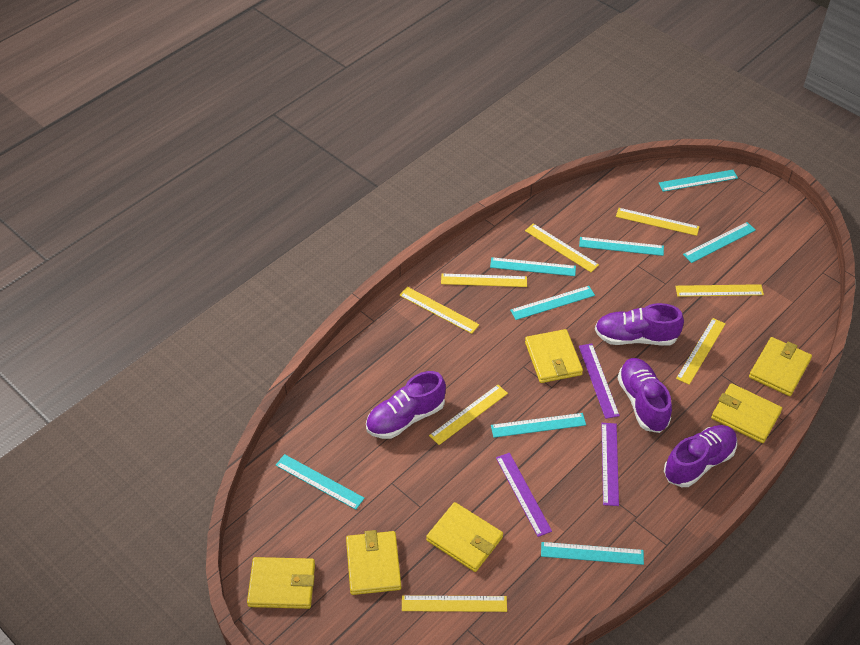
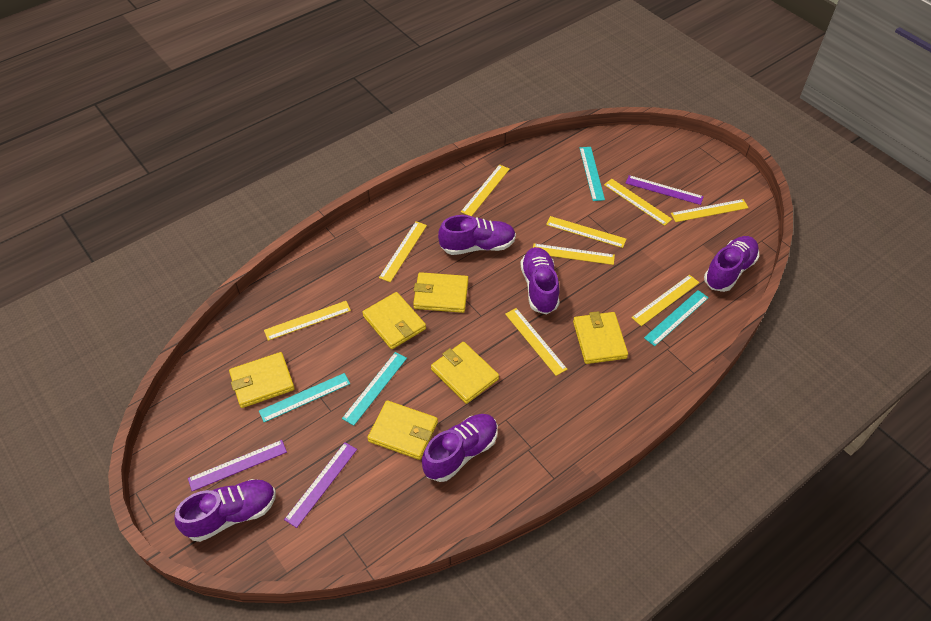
purple shoe: [366,371,446,439] [595,303,684,346] [618,358,672,433] [664,425,737,487] = 4 -> [174,479,276,542] [422,414,498,482] [438,215,516,255] [520,247,560,315] [704,236,759,292] = 5
turquoise ruler: [276,454,364,510] [490,257,576,276] [491,413,586,438] [510,286,595,320] [541,542,644,565] [579,237,664,256] [659,170,738,192] [683,222,756,263] = 8 -> [259,373,350,422] [342,352,407,426] [580,147,605,201] [644,290,709,346] = 4
yellow ruler: [399,287,479,334] [402,595,507,612] [429,385,508,445] [441,273,527,287] [525,224,599,272] [616,208,700,236] [675,284,764,297] [676,318,726,385] = 8 -> [264,301,351,341] [379,221,427,282] [461,164,510,216] [505,308,567,376] [533,244,615,265] [546,216,626,248] [604,179,672,226] [631,275,699,326] [671,199,749,222] = 9

